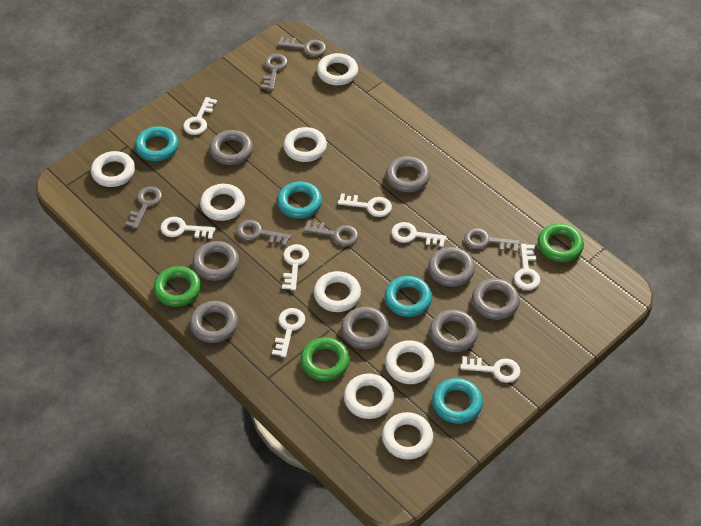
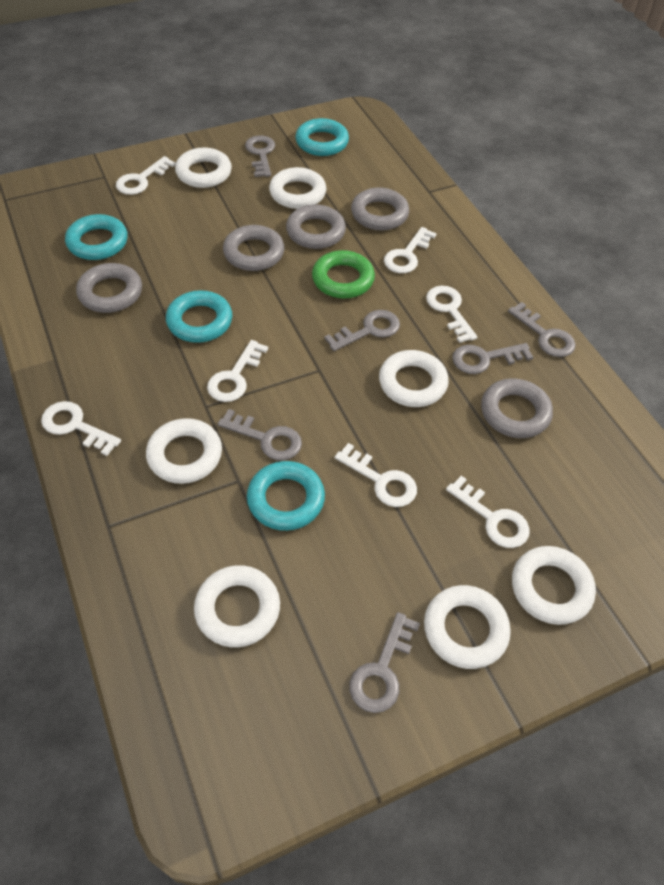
green ring: [154,266,201,307] [300,337,350,381] [538,223,584,262] = 3 -> [312,250,375,299] = 1
grey ring: [190,301,238,343] [192,241,239,281] [210,130,253,165] [341,307,390,349] [386,156,430,192] [428,247,475,287] [430,310,478,352] [472,278,520,320] = 8 -> [76,263,142,313] [223,225,285,271] [286,204,346,249] [351,187,409,230] [481,378,553,438] = 5
white key: [161,217,216,239] [183,97,217,135] [272,308,305,357] [282,244,309,291] [338,193,392,217] [391,222,447,247] [460,356,521,383] [514,244,540,290] = 8 -> [41,401,121,456] [116,156,176,195] [207,340,268,402] [335,443,417,507] [384,227,437,273] [426,286,477,343] [446,476,530,548] = 7
white ring: [91,151,135,187] [200,184,245,221] [283,127,327,162] [314,271,361,312] [317,53,358,85] [344,374,394,419] [382,412,433,459] [385,340,435,384] = 8 -> [146,418,222,484] [175,147,232,188] [194,565,280,647] [269,167,326,209] [379,350,449,407] [424,585,511,669] [512,546,596,625] = 7

